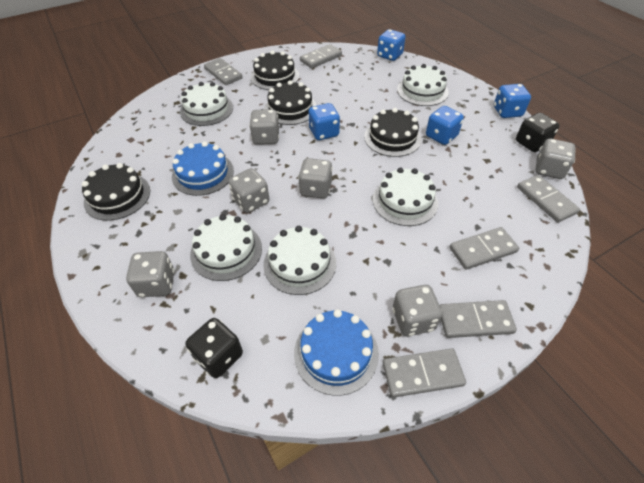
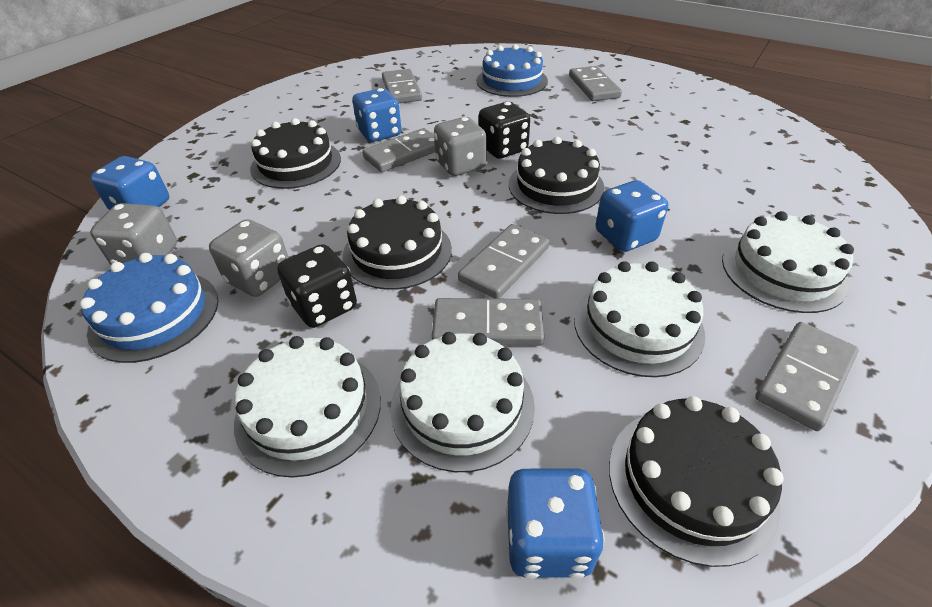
grey dice: [126,251,175,297] [228,168,269,213] [249,109,279,145] [298,158,333,199] [392,285,442,336] [535,139,576,179] = 6 -> [90,203,177,265] [209,219,289,297] [434,117,487,176] = 3
white cake: [180,82,233,126] [190,214,262,281] [263,226,336,295] [373,168,438,226] [397,64,449,106] = 5 -> [234,336,381,478] [390,332,535,472] [574,261,705,377] [722,211,854,313] = 4

